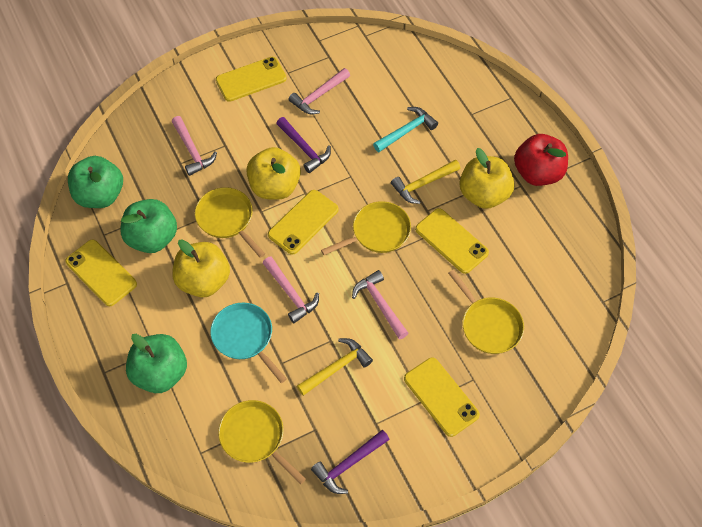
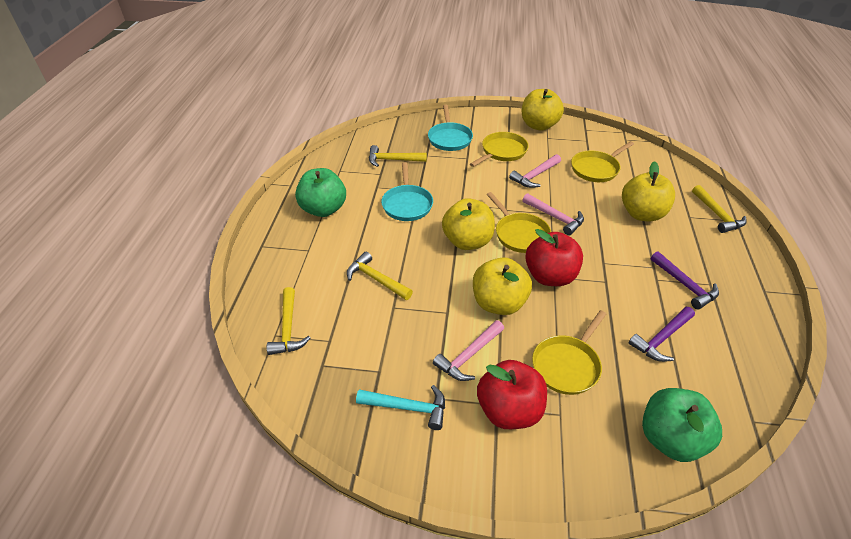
green apple: [68,156,123,208] [121,199,177,253] [126,334,187,393] = 3 -> [295,168,346,217] [642,388,722,462] = 2
pink hammer: [172,116,217,176] [263,257,319,323] [288,68,350,114] [352,270,408,339] = 4 -> [433,320,504,381] [509,154,561,188] [522,193,584,235] = 3
red apple: [514,134,568,186] = 1 -> [477,360,547,429] [525,229,583,286] = 2
turquoise pan: [210,303,287,383] = 1 -> [381,162,433,221] [428,105,473,151] = 2
yellow apple: [173,239,230,298] [246,147,301,200] [459,148,515,209] = 3 -> [442,198,495,250] [473,257,532,315] [521,89,564,131] [622,161,675,222] = 4
yellow hammer: [297,338,373,396] [391,160,460,204] = 2 -> [267,287,310,355] [347,252,413,300] [369,145,427,167] [692,185,747,233] = 4
yellow phone: [65,239,137,306] [216,57,287,102] [268,190,339,255] [404,357,480,437] [415,208,489,274] = 5 -> none = 0

